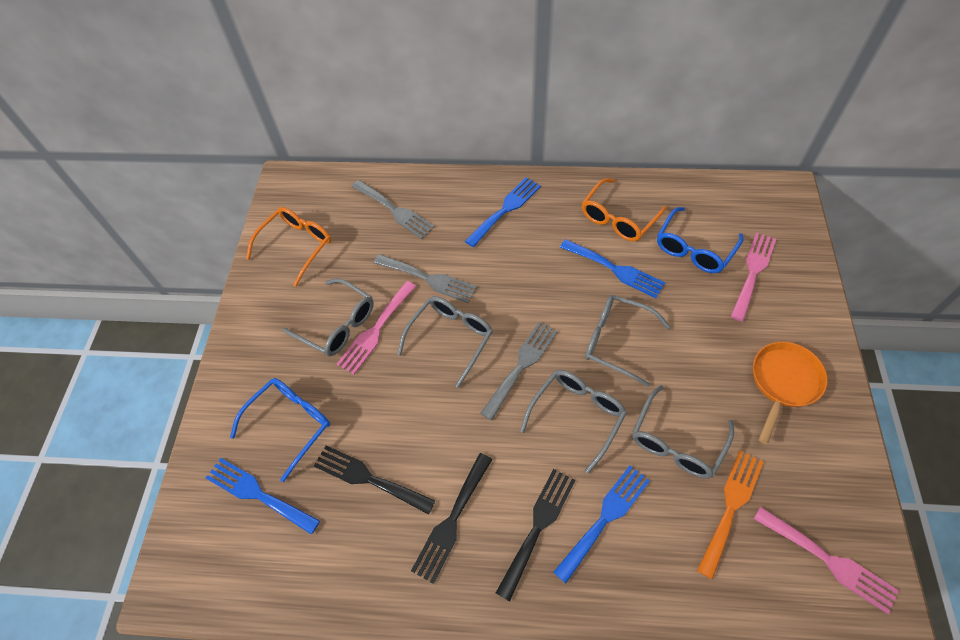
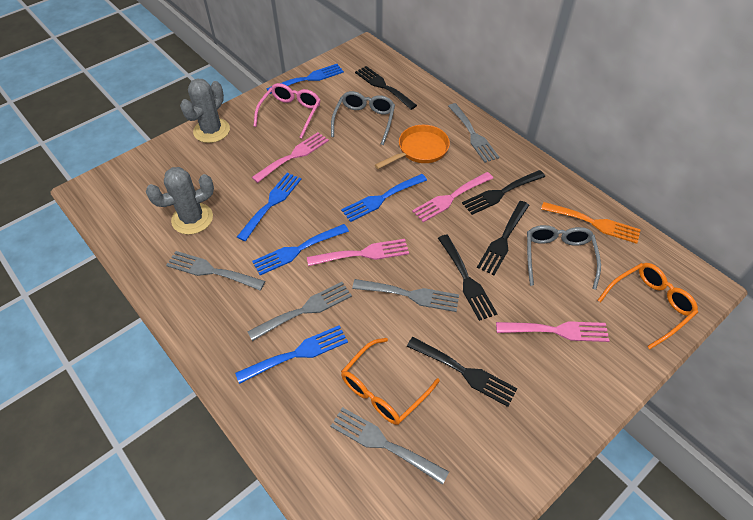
black fork: [314,445,435,515] [411,453,493,584] [496,469,575,602] = 3 -> [355,66,417,110] [407,337,518,407] [438,235,497,321] [462,170,545,215] [477,201,529,275] = 5
blue fork: [206,458,320,535] [465,177,541,247] [553,466,650,583] [560,239,665,298] = 4 -> [235,325,348,384] [237,173,301,241] [252,224,349,275] [267,64,344,94] [341,174,427,222] = 5
blue glasses: [230,378,330,482] [657,207,744,273] = 2 -> none = 0
grey cactus: none = 0 -> [146,167,214,235] [180,78,230,143] = 2
grey fork: [352,180,435,239] [374,254,477,303] [480,321,558,420] = 3 -> [166,251,265,291] [247,282,352,341] [330,407,449,485] [352,279,459,312] [448,103,499,163] = 5
grey glasses: [283,278,374,356] [397,296,493,388] [520,370,627,474] [585,295,670,387] [632,385,734,479] = 5 -> [331,91,395,145] [527,225,601,290] = 2
pink fork: [337,281,416,375] [730,232,776,321] [754,507,899,614] = 3 -> [252,132,329,183] [307,239,409,266] [412,172,493,222] [496,321,609,342] = 4
pink glasses: none = 0 -> [254,83,320,139] = 1

